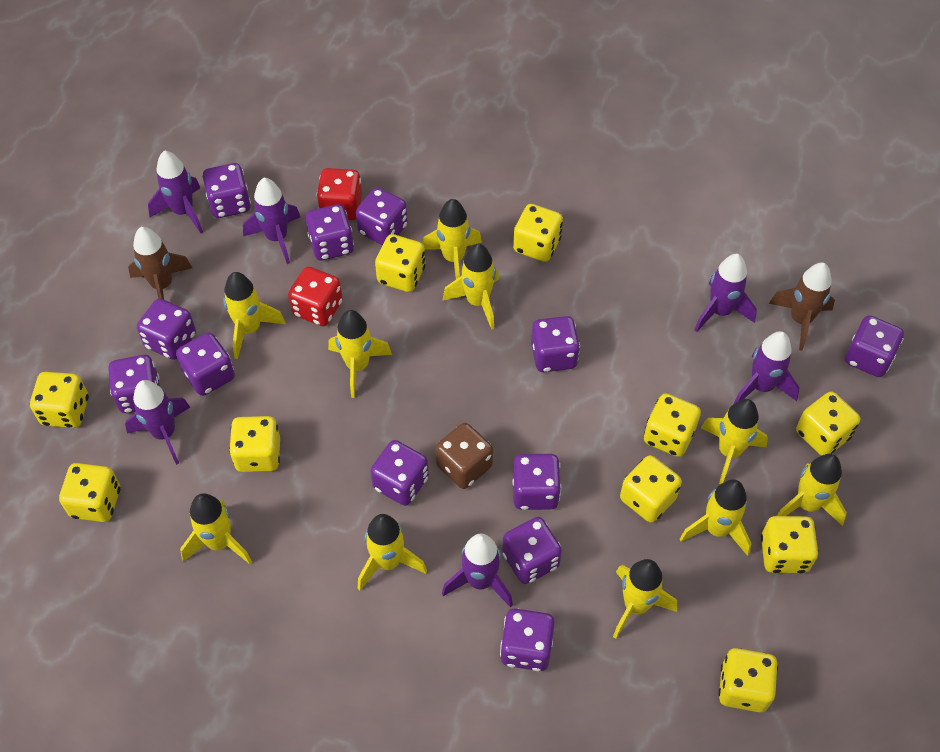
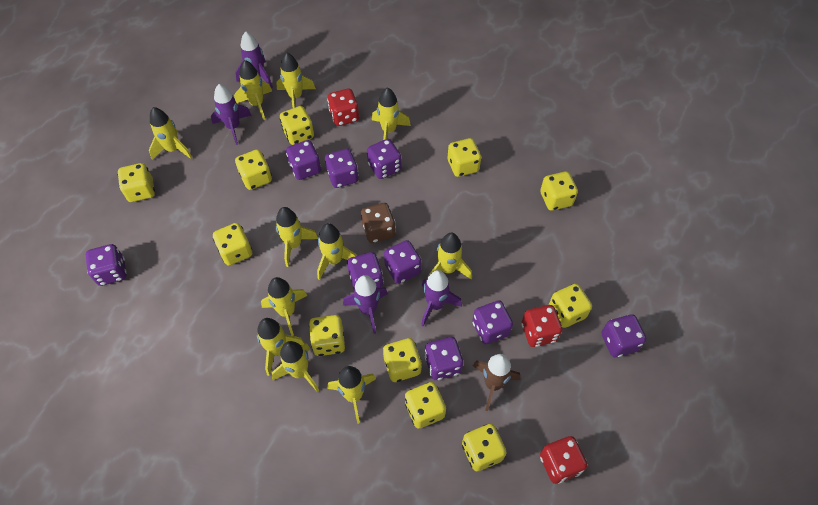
brown rocket: [128,227,192,299] [769,262,835,351] = 2 -> [473,354,521,411] = 1
purple dice: [108,355,160,413] [137,299,196,360] [176,333,235,396] [203,163,251,218] [306,204,354,260] [356,187,408,245] [370,440,429,506] [500,608,555,671] [502,517,562,584] [513,454,561,510] [531,316,580,372] [845,315,904,377] = 12 -> [86,244,127,286] [286,140,321,180] [325,149,359,188] [347,252,383,289] [367,139,401,179] [384,240,422,284] [425,337,463,380] [472,300,513,344] [601,314,646,357] = 9
purple rocket: [125,380,190,465] [148,150,203,234] [243,178,300,264] [442,534,513,607] [694,254,757,332] [734,331,800,404] = 6 -> [211,84,252,145] [235,32,273,88] [343,275,388,334] [421,270,462,327] = 4
red dice: [288,267,343,326] [317,168,362,220] = 2 -> [327,88,359,126] [522,305,562,347] [540,436,588,484] = 3
yellow dice: [30,372,89,428] [59,463,120,522] [229,416,280,472] [375,234,425,292] [513,204,563,262] [620,455,682,523] [644,393,701,457] [718,648,778,712] [761,516,819,573] [796,391,860,456] = 10 -> [118,163,155,202] [213,223,252,266] [235,149,272,190] [280,106,314,145] [309,315,345,356] [383,338,422,382] [405,382,446,428] [448,138,481,177] [462,424,507,471] [540,171,578,211] [549,284,592,328] = 11
yellow rocket: [180,493,252,564] [223,272,286,359] [328,310,392,398] [358,514,427,590] [422,199,482,279] [442,244,499,330] [613,559,677,639] [680,479,752,556] [701,399,768,484] [777,454,847,526] = 10 -> [149,107,193,160] [234,60,272,120] [257,318,305,376] [261,277,308,336] [272,341,319,392] [275,207,318,267] [276,52,316,108] [317,223,357,280] [327,366,376,424] [372,87,411,140] [429,233,472,280] = 11

